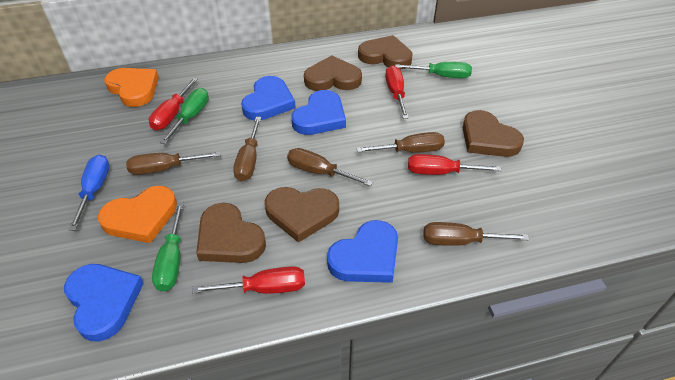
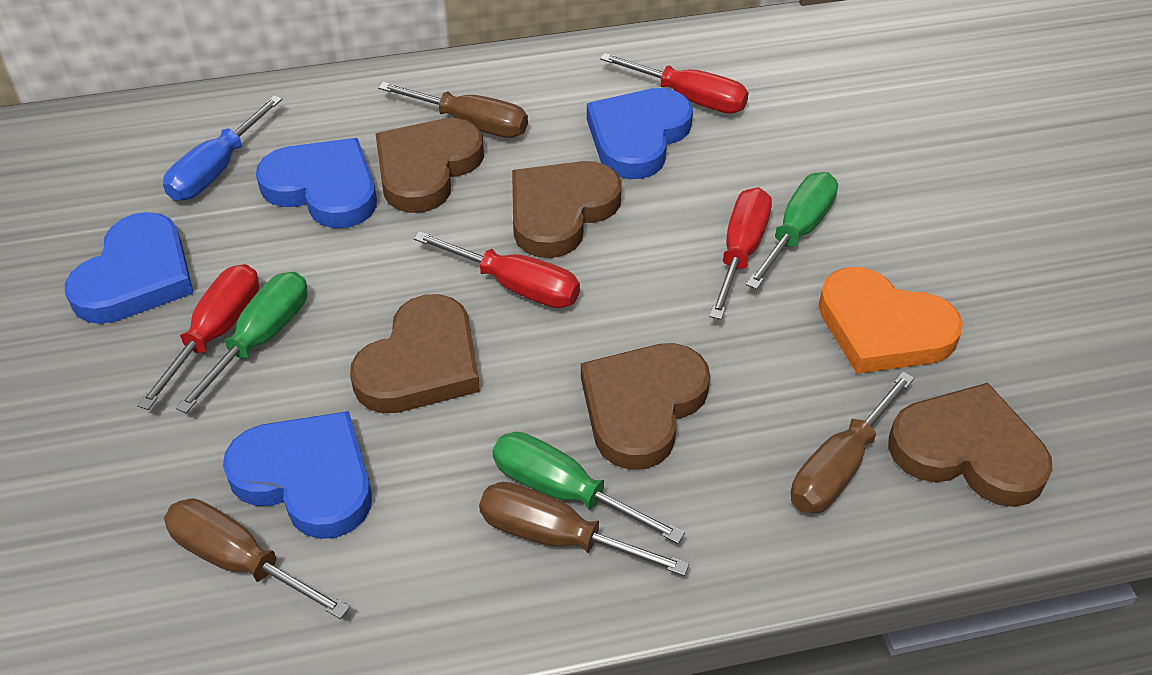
brown screwdriver: [126,152,221,175] [233,117,261,181] [287,148,373,186] [356,132,445,153] [424,222,529,246] = 5 -> [164,498,350,619] [378,82,528,138] [479,482,690,576] [791,372,914,514] = 4
orange heart: [98,186,177,243] [104,68,159,107] = 2 -> [819,267,963,374] = 1

